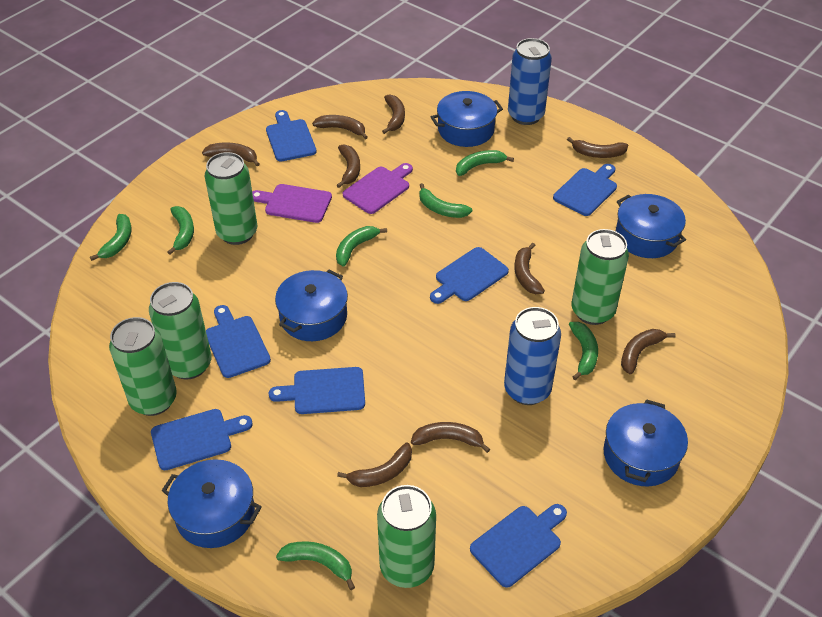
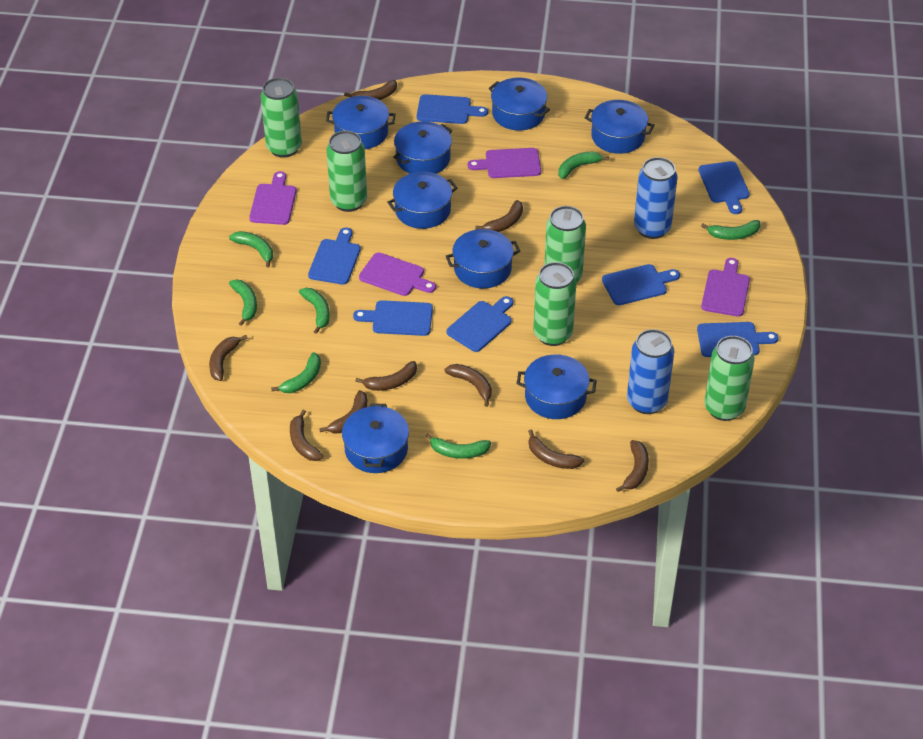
blue pot: [162,459,262,548] [275,270,348,341] [431,91,503,147] [603,399,688,486] [616,194,686,258] = 5 -> [326,96,395,149] [342,403,409,473] [387,172,458,229] [393,121,452,174] [446,229,520,288] [489,78,550,130] [517,354,597,419] [585,100,654,154] = 8
purple cutting board: [252,184,332,223] [343,163,413,214] = 2 -> [249,171,296,225] [359,253,436,296] [468,148,541,178] [701,258,750,317] = 4

